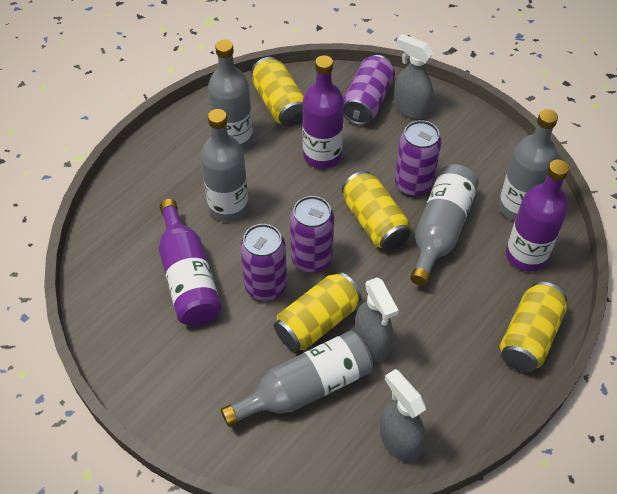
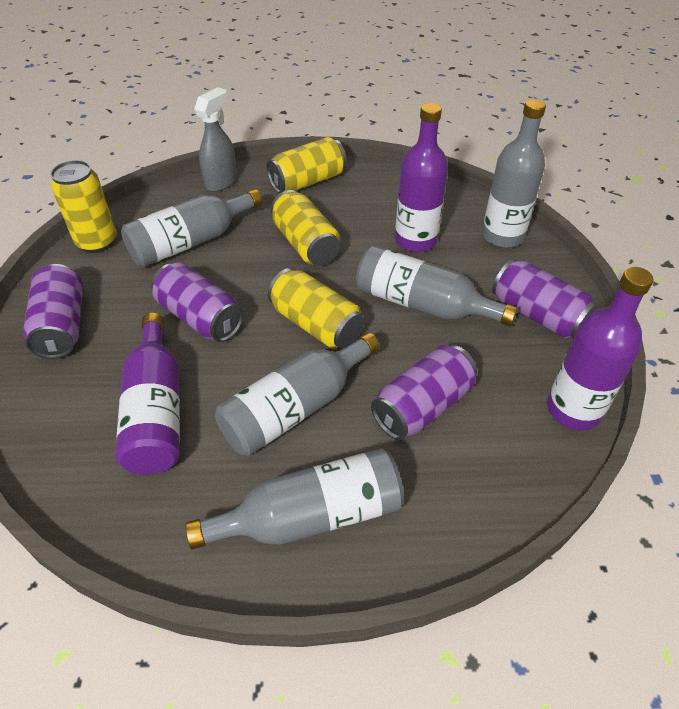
grey spray bottle: [355,277,399,362] [380,369,426,463] [393,34,433,119] = 3 -> [194,87,237,192] = 1

